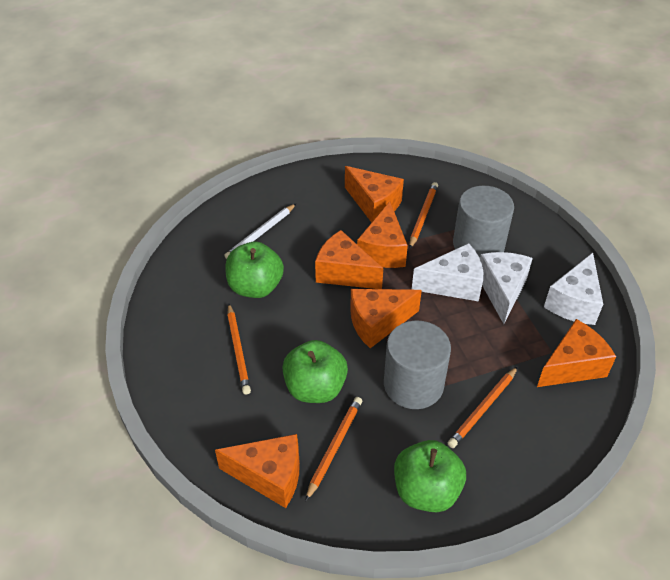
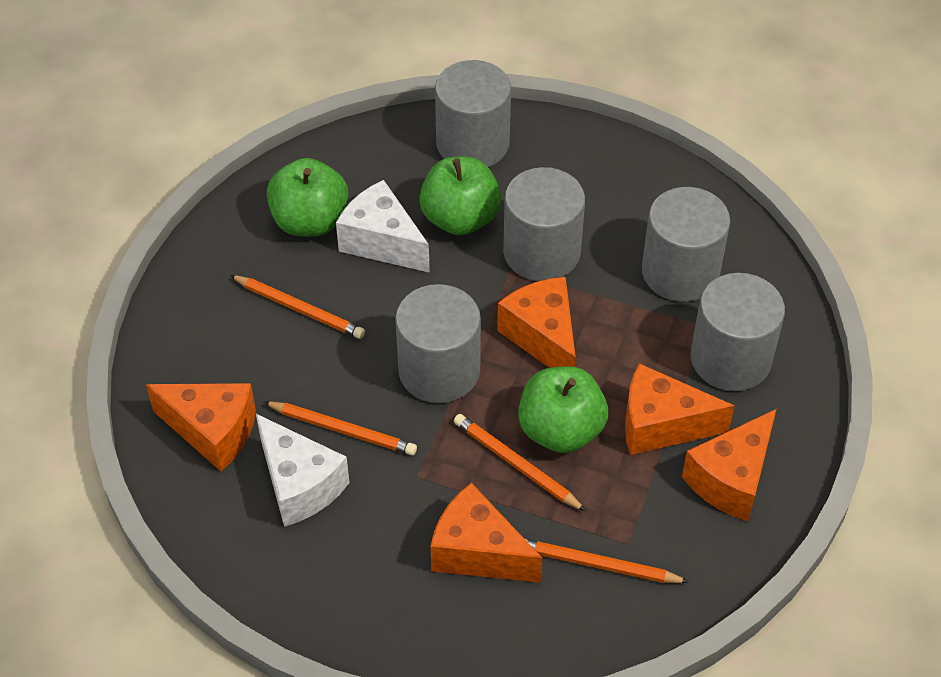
grey cylinder: [384,321,451,409] [453,186,514,258] = 2 -> [395,284,481,403] [435,60,511,167] [503,167,585,281] [642,187,730,302] [691,273,785,391] = 5
orange cheese: [215,434,300,508] [315,230,383,289] [345,166,404,223] [350,289,422,348] [357,202,408,268] [537,319,616,387] = 6 -> [146,383,256,472] [430,483,543,583] [497,277,576,368] [625,363,734,455] [682,409,777,521] = 5
white cheese: [412,243,483,302] [480,252,533,324] [544,253,603,325] = 3 -> [256,414,350,527] [336,180,430,273] = 2
white pencil: [224,204,296,259] = 1 -> none = 0

